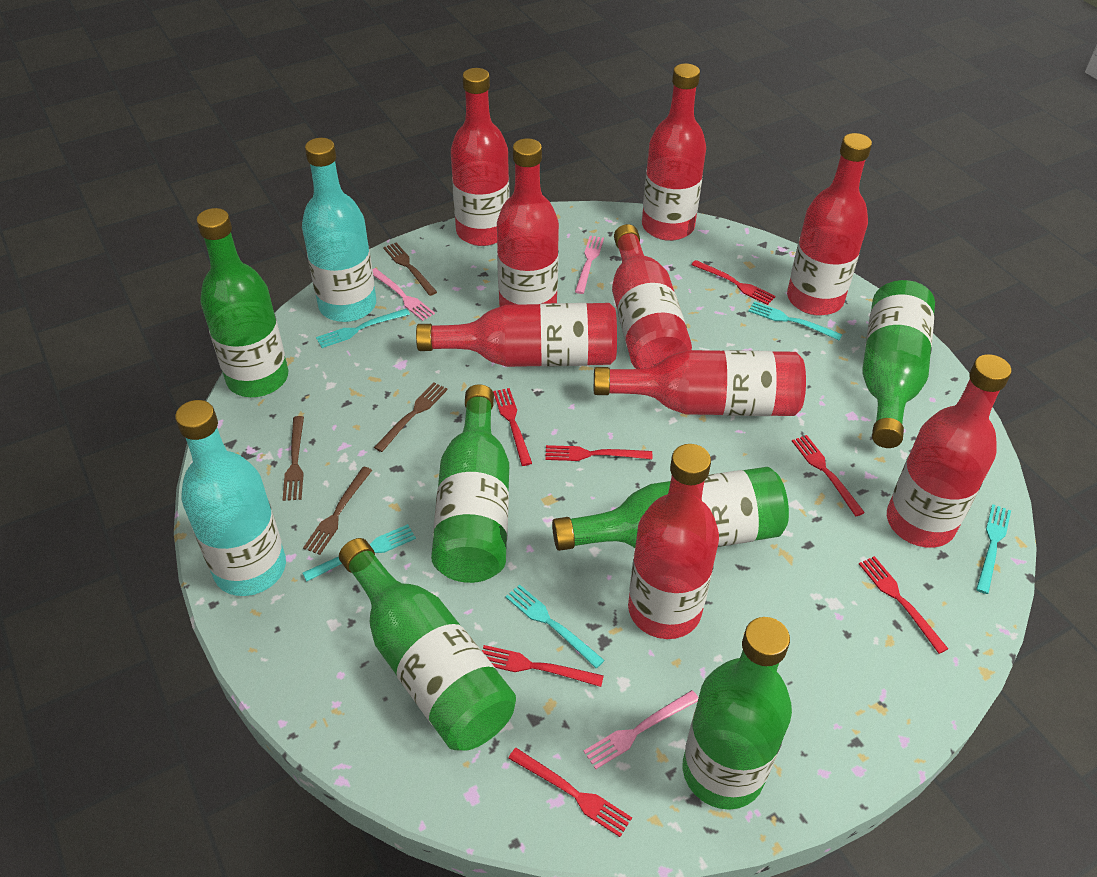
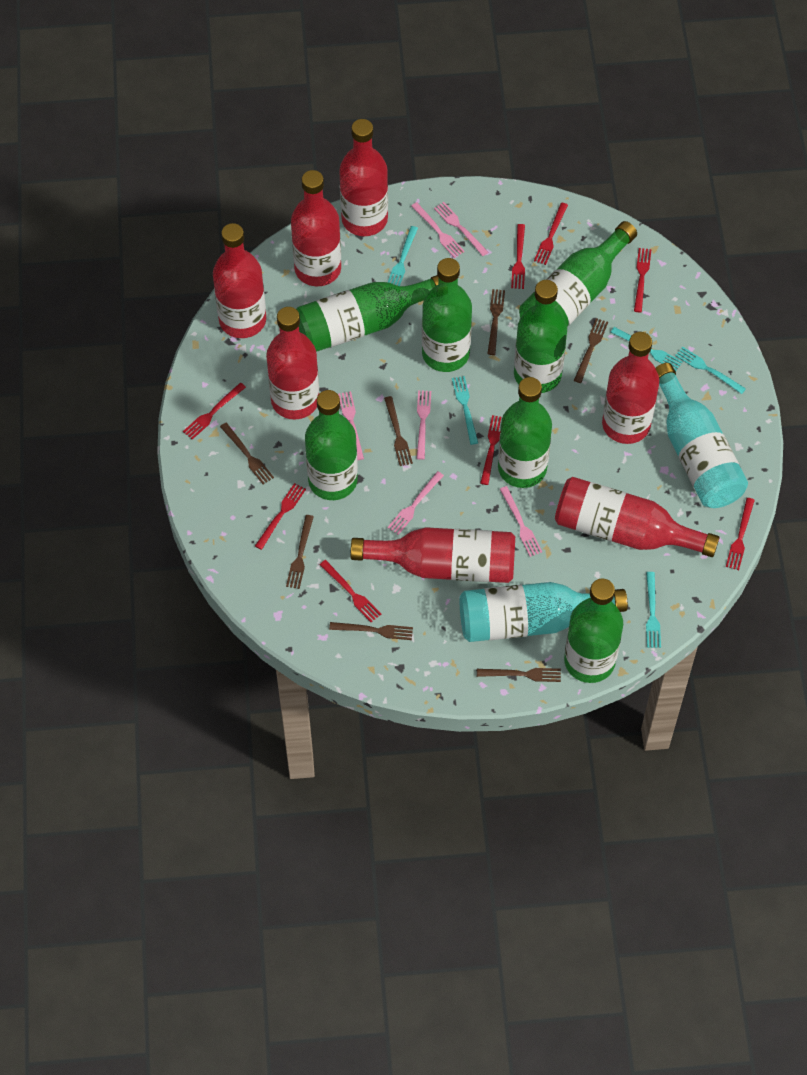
brown fork: [283,416,304,501] [303,466,372,555] [374,382,448,452] [383,243,437,296] = 4 -> [220,423,274,484] [286,515,314,589] [329,622,413,640] [384,396,413,466] [477,668,561,682] [487,289,505,355] [574,318,608,383] = 7
green bottle: [196,208,288,397] [339,538,516,751] [431,385,509,583] [552,467,789,551] [683,617,792,810] [862,280,935,448] = 6 -> [296,275,439,352] [305,390,358,500] [422,258,472,372] [498,377,552,488] [514,280,567,393] [519,221,637,327] [564,579,623,683] = 7
pink fork: [373,268,435,321] [575,236,604,294] [583,690,699,769] = 3 -> [338,391,364,460] [388,471,444,535] [411,202,465,258] [417,390,431,460] [434,202,488,256] [500,486,542,557] = 6
red bottle: [416,303,617,367] [451,68,510,246] [497,138,559,307] [594,350,806,416] [612,224,692,369] [628,444,719,639] [642,63,706,241] [787,133,872,315] [887,354,1011,548] = 9 -> [213,223,266,338] [266,307,319,419] [291,170,341,286] [339,119,388,236] [350,527,515,583] [555,477,720,557] [602,332,659,444] = 7
red fork: [482,645,604,687] [493,388,532,466] [508,748,632,837] [545,445,652,461] [691,260,776,305] [792,435,865,516] [859,556,948,654] = 7 -> [183,383,246,440] [255,483,306,550] [319,560,381,622] [480,415,501,485] [511,224,525,289] [534,203,568,265] [634,248,652,312] [726,498,755,570] = 8

